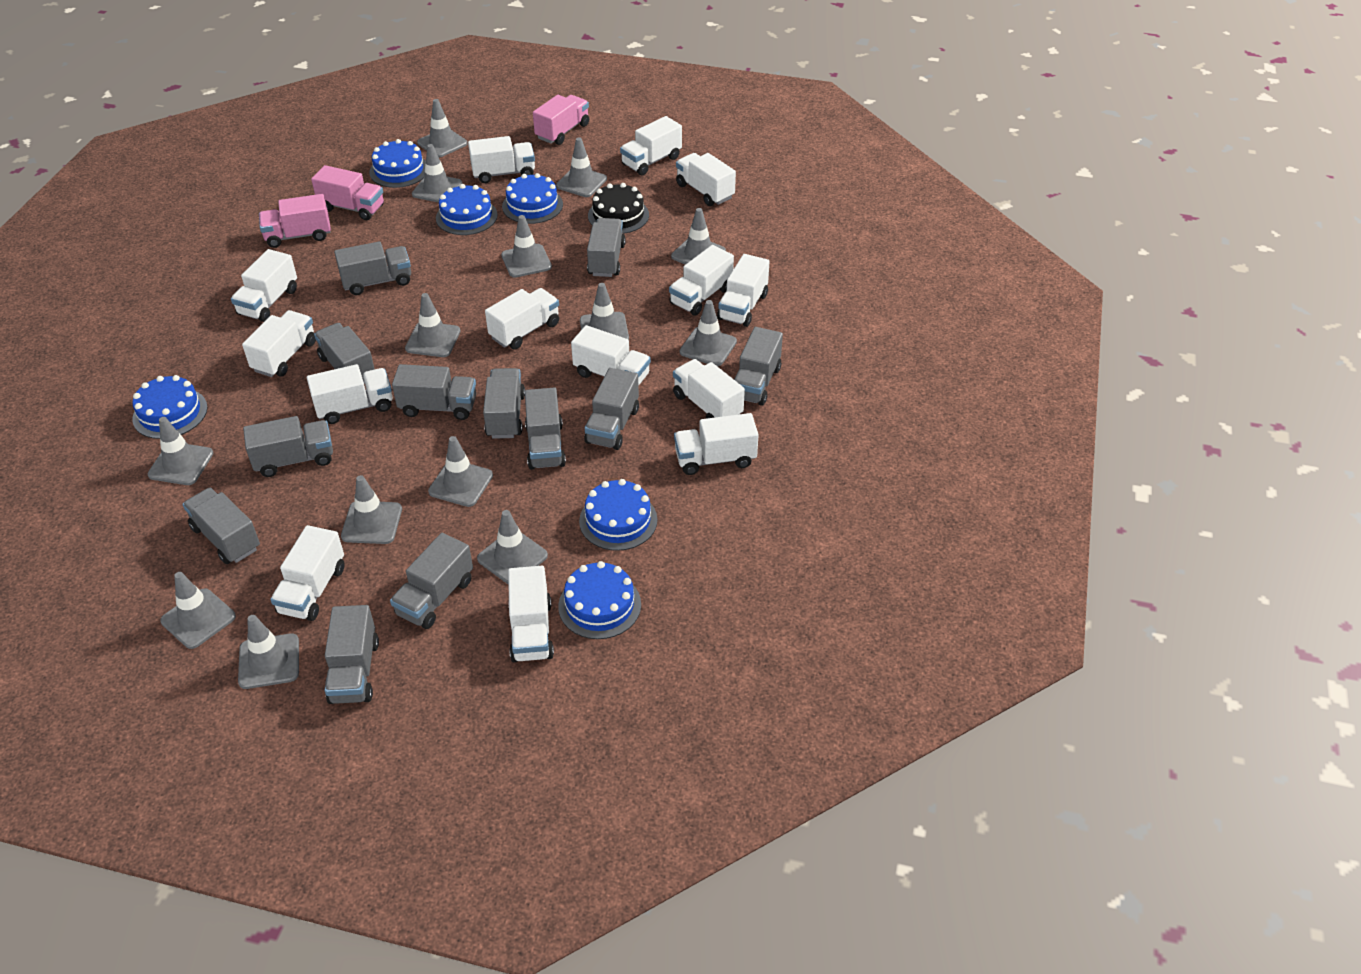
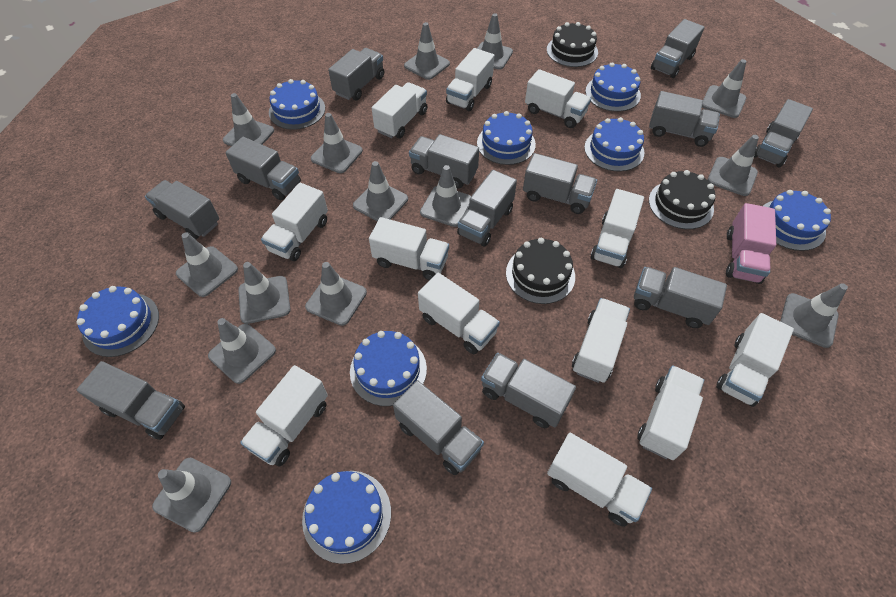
black cake: [588,183,649,234] = 1 -> [506,238,575,304] [547,22,598,67] [649,170,716,229] = 3
blue cake: [132,375,207,439] [369,139,426,188] [436,184,498,235] [502,173,563,224] [558,561,641,639] [579,479,657,551] = 6 -> [77,286,159,357] [269,79,325,130] [302,471,391,564] [350,331,427,406] [477,111,536,165] [584,117,644,171] [585,62,641,112] [763,190,831,251] = 8
grey truck: [183,488,260,564] [243,416,333,477] [314,323,375,384] [324,605,379,704] [334,241,411,295] [390,533,473,629] [392,364,476,420] [483,368,525,439] [525,388,566,470] [585,368,639,450] [587,218,626,277] [734,327,783,406] = 12 -> [77,361,185,440] [145,180,219,239] [225,137,301,200] [328,48,384,100] [393,380,484,475] [409,134,479,188] [457,170,517,247] [481,353,576,428] [523,153,597,214] [634,267,727,328] [649,91,720,147] [651,19,705,78] [754,99,813,167] = 13
pink truck: [259,194,331,248] [311,165,384,220] [533,95,589,145] = 3 -> [726,203,776,284] = 1
white truck: [231,249,297,322] [242,310,316,377] [270,525,345,621] [307,364,393,424] [468,136,535,183] [485,288,559,349] [508,566,554,662] [571,325,651,386] [620,116,682,175] [669,245,734,315] [673,359,745,419] [674,413,759,475] [676,153,736,206] [717,254,770,327] = 14 -> [240,365,328,467] [261,183,328,261] [369,217,449,280] [372,82,427,139] [418,273,500,354] [446,48,494,111] [525,69,591,128] [547,433,652,527] [572,298,630,383] [590,189,644,268] [637,365,704,460] [716,313,794,407] = 12

